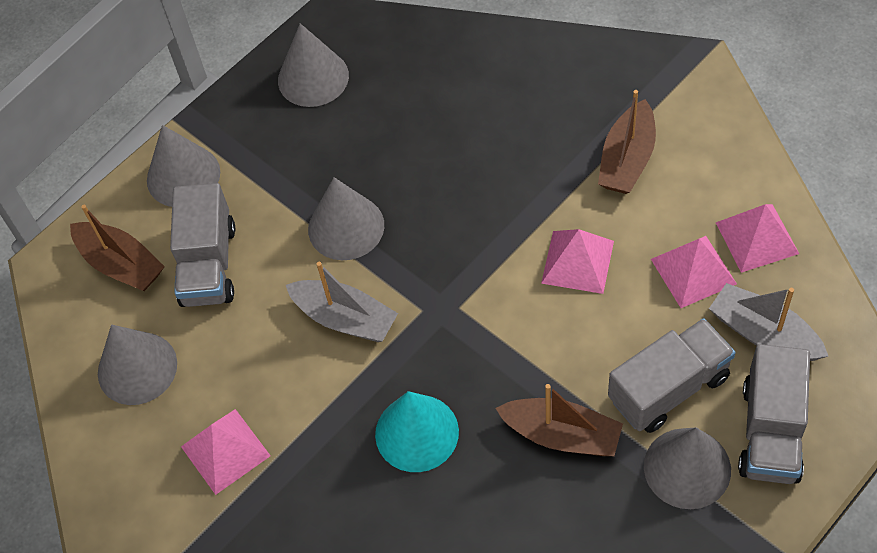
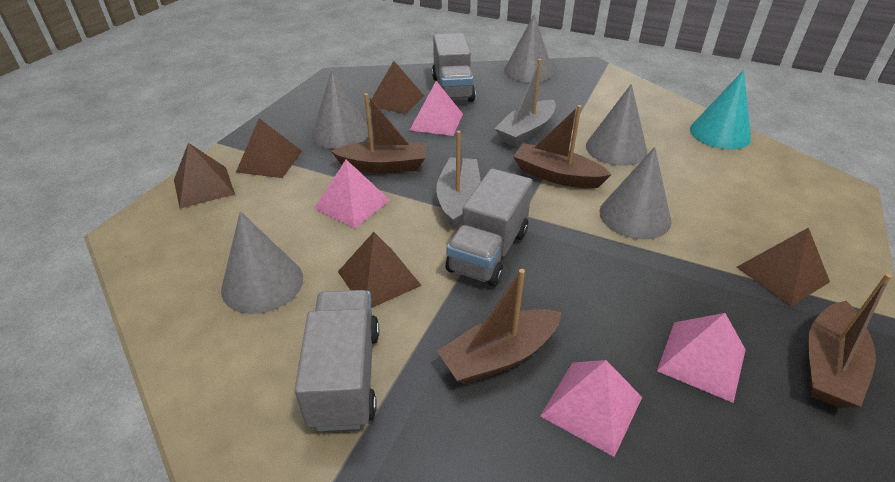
brown boat: [70,205,165,291] [495,384,623,456] [598,90,656,194] = 3 -> [331,93,426,173] [437,269,562,385] [513,105,612,188] [808,273,892,408] = 4
brown pyramid: none = 0 -> [174,143,235,208] [236,118,302,178] [338,232,422,308] [369,61,424,114] [737,227,830,306] = 5

